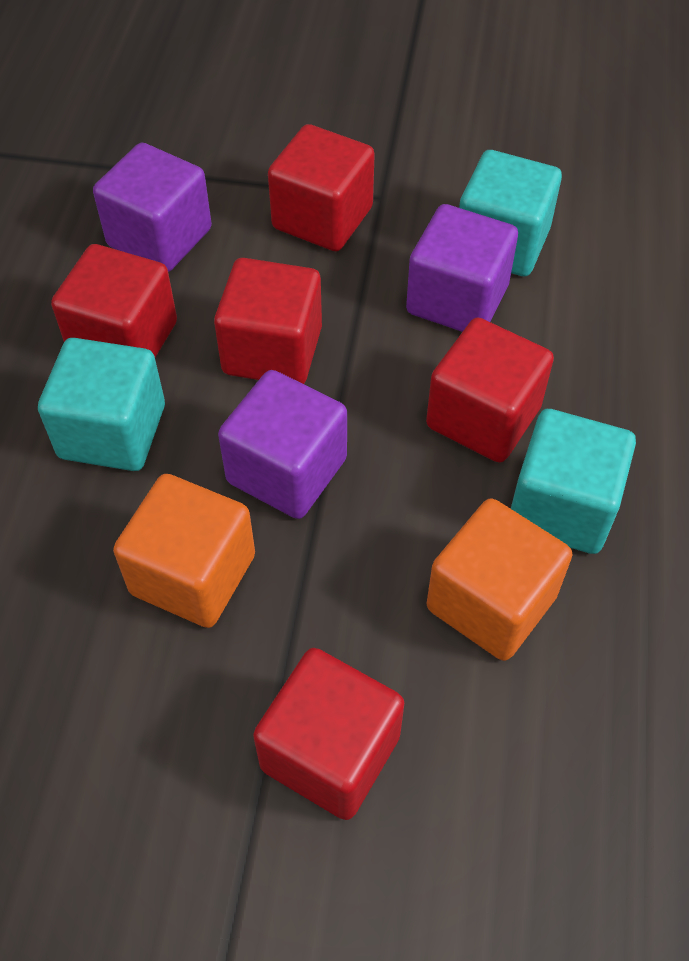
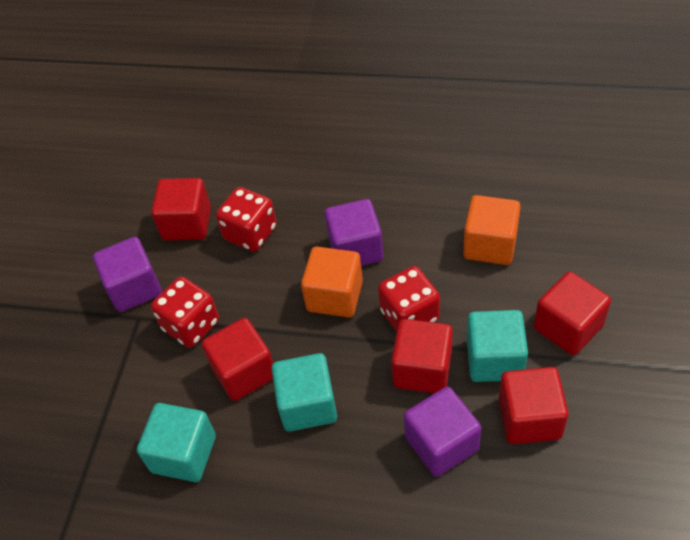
red dice: none = 0 -> [151,277,219,348] [216,187,277,252] [378,266,440,332] = 3

